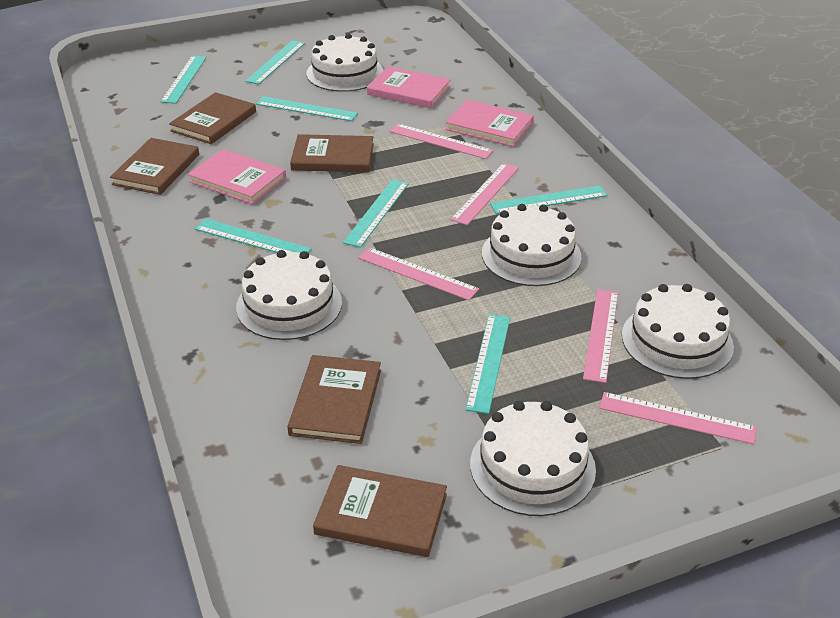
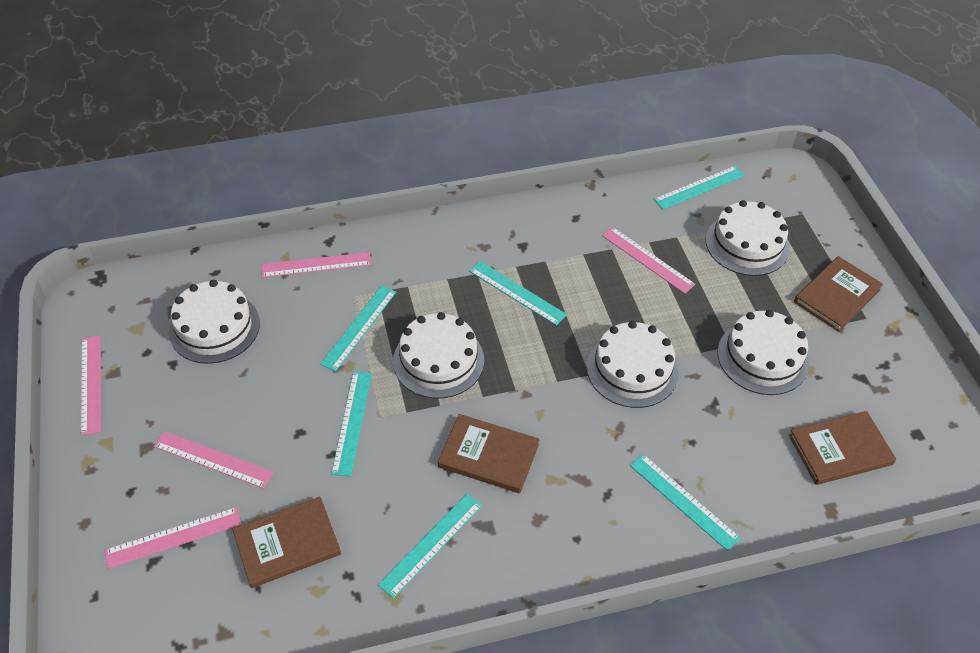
brown book: [110,138,199,195] [169,92,256,144] [287,355,381,444] [290,134,374,172] [313,465,447,557] = 5 -> [232,497,341,588] [438,414,540,493] [789,411,896,485] [794,256,883,332] = 4
pink book: [188,149,286,205] [367,66,451,108] [445,100,534,147] = 3 -> none = 0
turquoise ruler: [161,56,207,104] [195,219,312,253] [245,40,305,84] [256,96,358,121] [343,179,409,248] [465,314,510,414] [490,186,607,214] = 7 -> [320,285,396,372] [331,371,372,476] [378,494,482,598] [469,261,567,326] [630,454,741,551] [654,166,745,210] = 6

